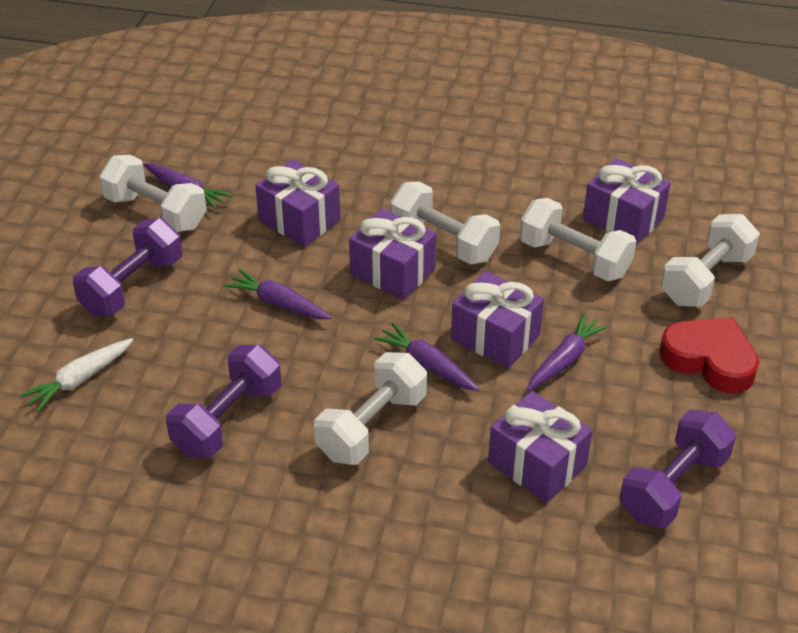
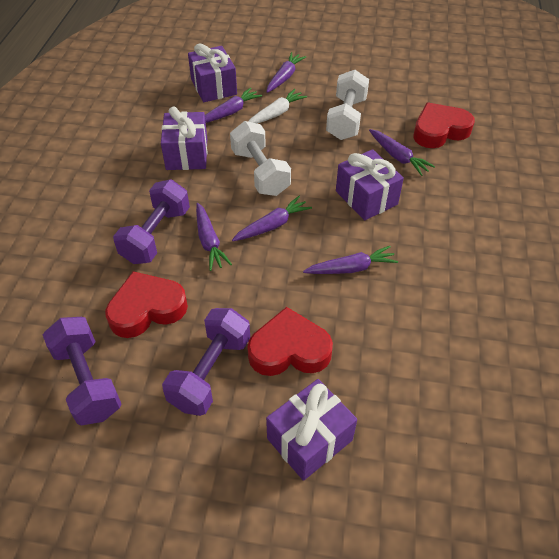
purple carrot: [143,163,233,210] [224,269,332,319] [374,322,479,391] [527,313,609,391] = 4 -> [196,203,232,271] [205,88,262,123] [232,196,312,241] [267,52,306,93] [303,246,398,274] [369,129,435,176] = 6
purple gift: [255,159,341,247] [349,209,436,300] [451,271,544,369] [488,391,593,503] [583,158,671,245] = 5 -> [161,106,207,170] [188,43,237,102] [266,379,357,481] [336,149,404,220] = 4
red heart: [659,317,759,393] = 1 -> [105,271,188,338] [247,307,333,376] [413,103,475,148] = 3
white dumbbell: [99,155,207,232] [314,352,427,465] [390,182,500,265] [519,198,636,281] [661,214,760,307] = 5 -> [230,121,291,196] [326,70,369,140] = 2

